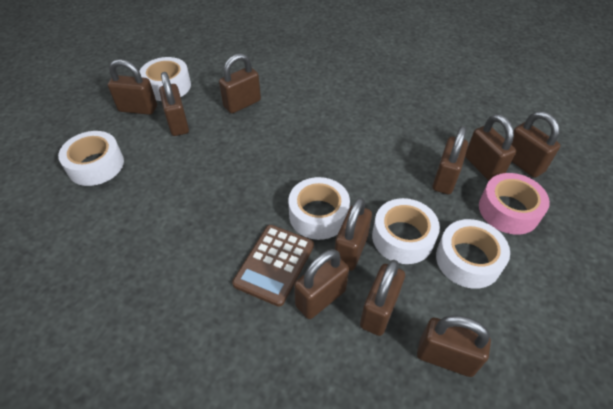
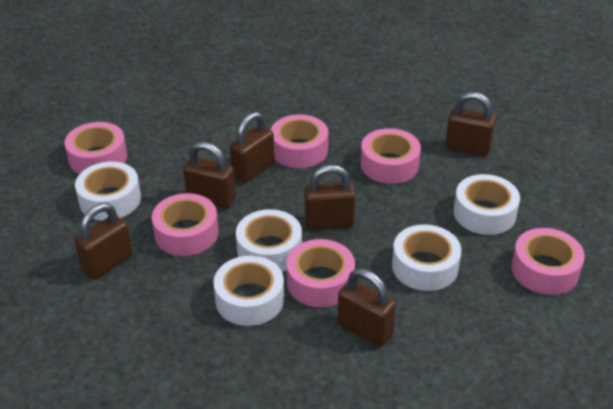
brown calculator: [232,225,314,307] = 1 -> none = 0
brown padlock: [108,59,157,115] [159,72,189,136] [219,53,261,113] [294,249,349,319] [335,197,372,271] [360,260,405,336] [417,315,491,377] [432,126,468,194] [465,114,516,181] [511,111,561,178] = 10 -> [74,203,133,280] [183,142,236,209] [230,112,275,183] [304,165,356,229] [337,269,396,347] [445,92,496,156] = 6
pink tape: [479,173,550,235] = 1 -> [64,122,127,174] [152,193,218,256] [271,115,328,168] [286,239,355,307] [361,128,421,184] [511,228,585,295] = 6

